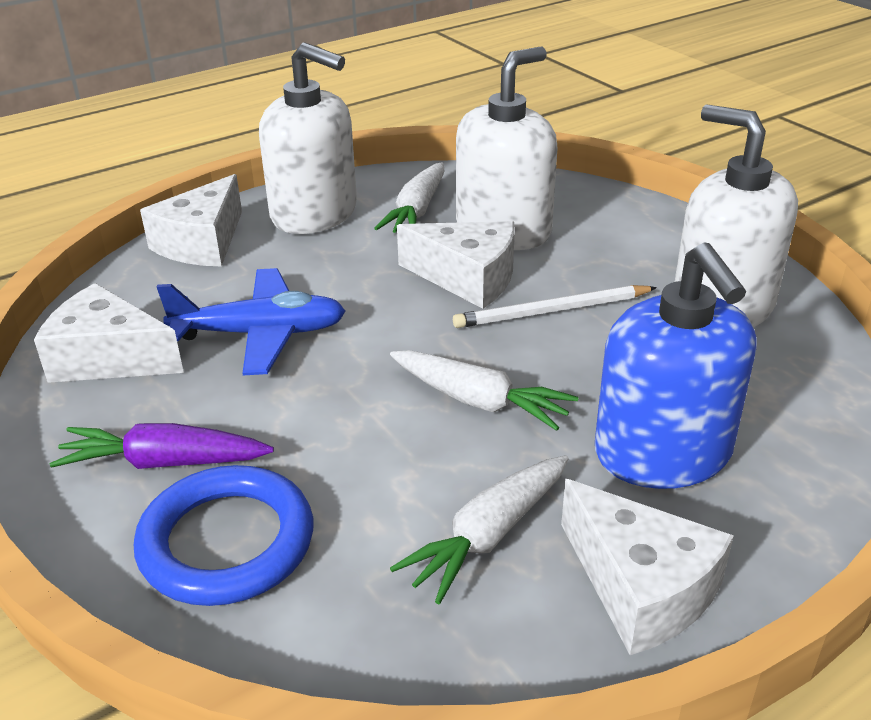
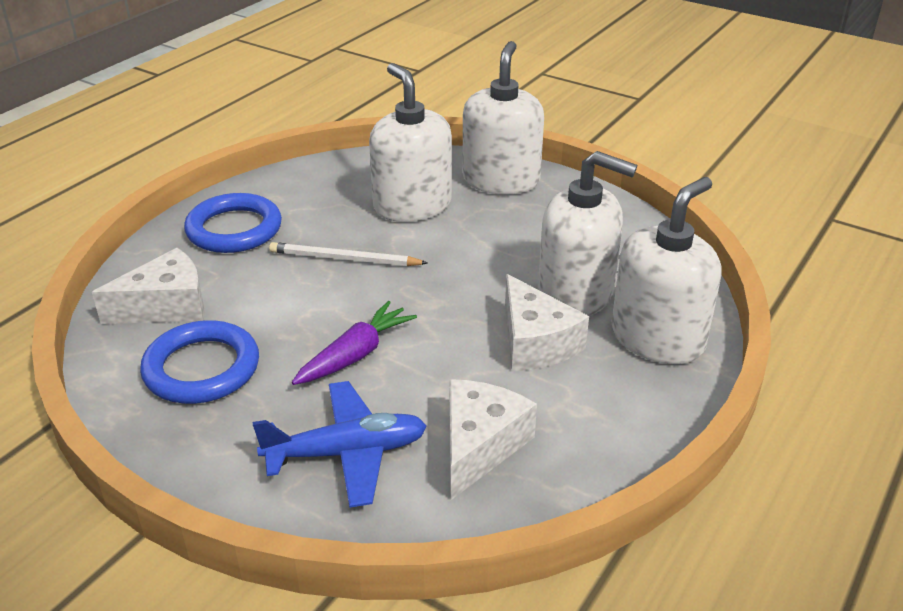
blue ring: [134,465,313,606] = 1 -> [140,320,259,404] [184,193,282,253] = 2
blue soap dispenser: [595,242,756,489] = 1 -> none = 0
white carrot: [374,163,444,233] [390,350,579,431] [390,455,569,604] = 3 -> none = 0
white cheese: [34,283,184,383] [140,174,242,267] [397,221,515,309] [561,479,734,655] = 4 -> [92,248,205,324] [449,379,537,500] [505,274,589,371] = 3
white soap dispenser: [259,42,357,234] [456,46,557,250] [675,105,798,327] = 3 -> [369,63,452,222] [462,41,544,194] [538,151,637,316] [612,177,722,364] = 4

